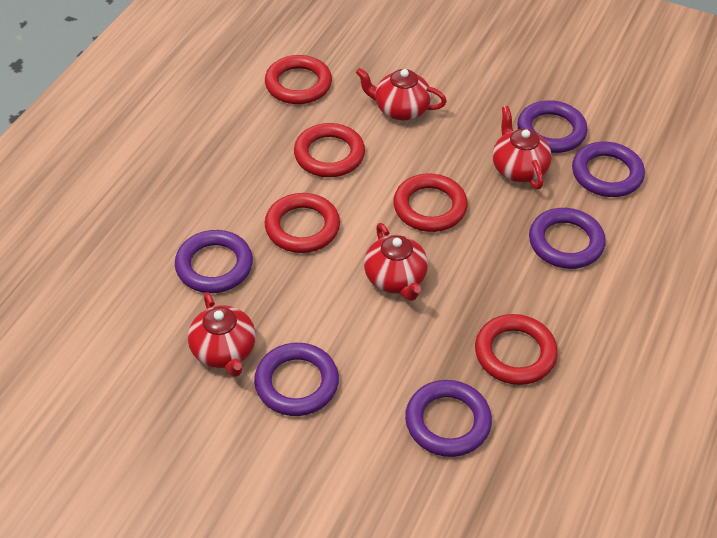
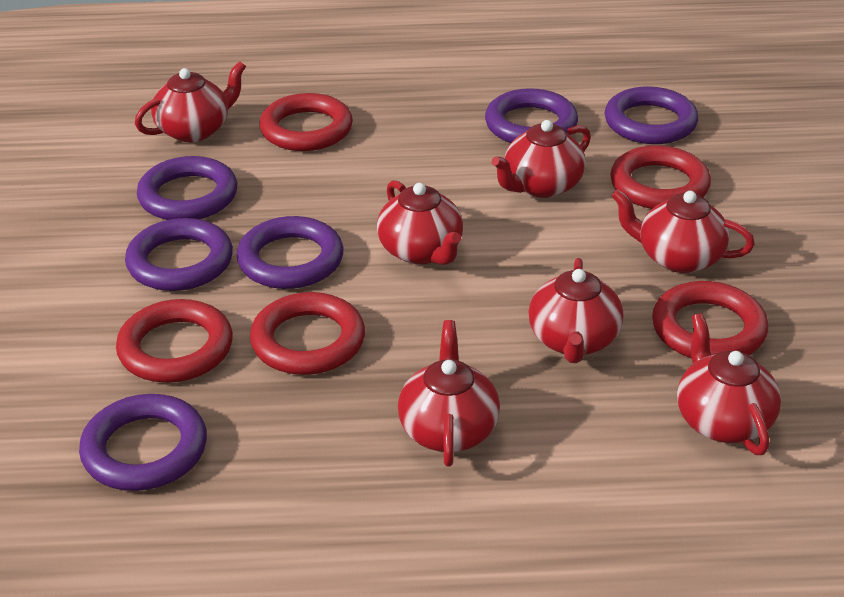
red teapot: [188,292,256,377] [356,68,447,120] [364,223,428,301] [492,106,552,189] = 4 -> [135,61,246,142] [377,180,463,265] [398,320,500,467] [491,120,591,198] [528,258,623,363] [612,189,755,273] [677,313,781,455] = 7

